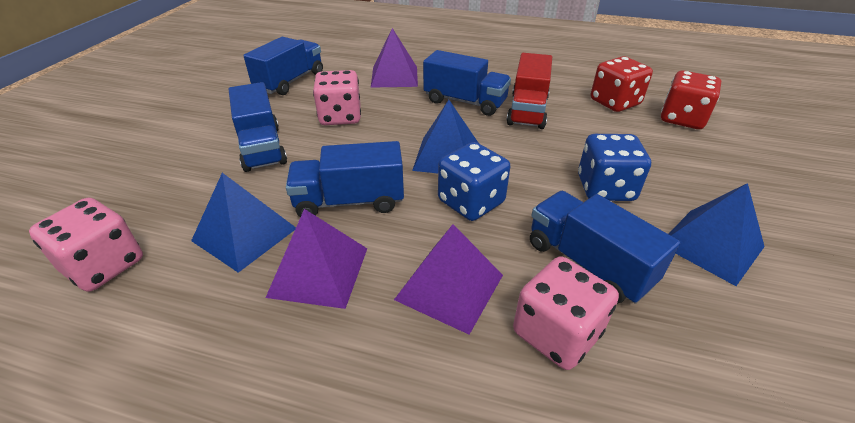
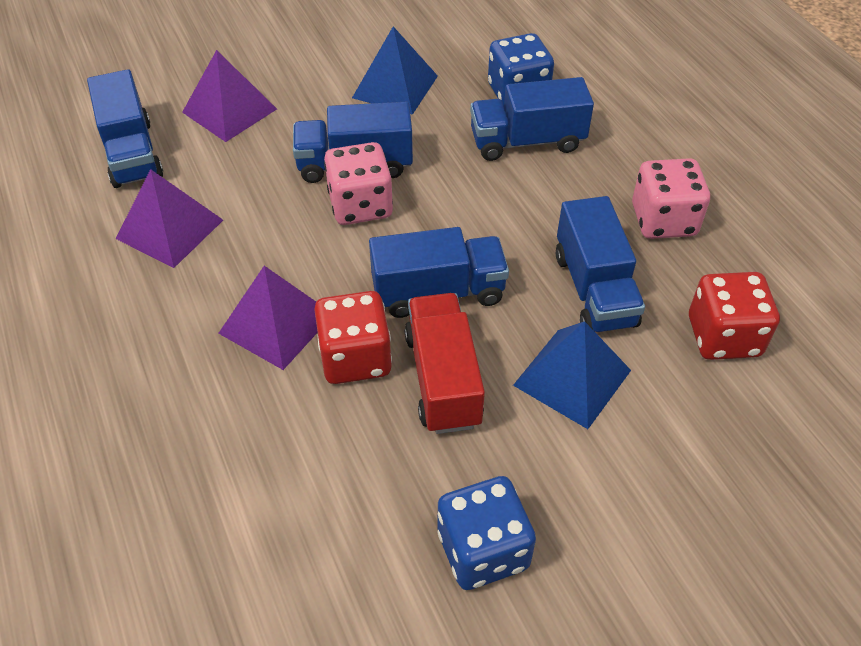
blue pyramid: [191,173,296,273] [412,100,478,173] [669,183,765,286] = 3 -> [352,26,438,115] [513,321,631,429] = 2
pink dice: [29,198,143,292] [313,70,361,125] [513,256,619,370] = 3 -> [324,142,393,225] [632,158,710,239] = 2

